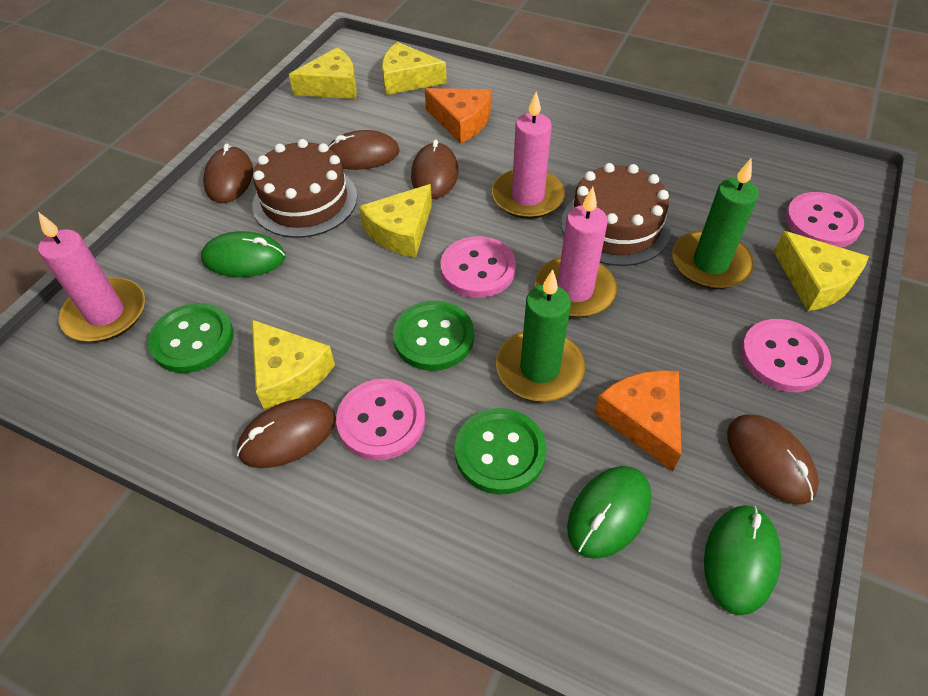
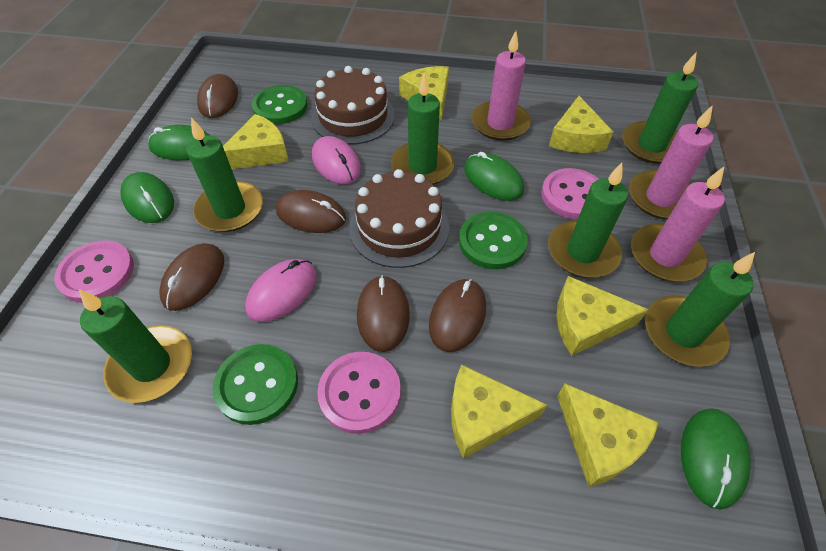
green candle: [496,269,585,402] [672,158,759,289] = 2 -> [79,289,192,403] [186,117,263,232] [391,73,455,185] [548,163,628,278] [622,52,698,164] [645,252,755,367] = 6
green mouse: [201,231,285,277] [567,466,651,559] [704,505,781,615] = 3 -> [120,172,174,223] [148,125,209,160] [464,152,524,201] [681,408,751,509] = 4
orange cheese: [425,88,491,144] [594,370,681,471] = 2 -> none = 0
pink button: [336,379,425,460] [441,236,516,298] [741,319,831,392] [785,192,864,248] = 4 -> [54,240,134,303] [317,352,401,434] [541,168,599,219] = 3
pink mouse: none = 0 -> [245,259,317,322] [312,136,361,184] = 2
yellow cheese: [252,320,335,410] [289,47,357,99] [359,184,432,258] [382,42,447,95] [774,231,869,311] = 5 -> [223,114,289,169] [399,66,449,120] [451,364,547,459] [549,96,613,153] [557,276,648,356] [557,384,659,487] = 6

